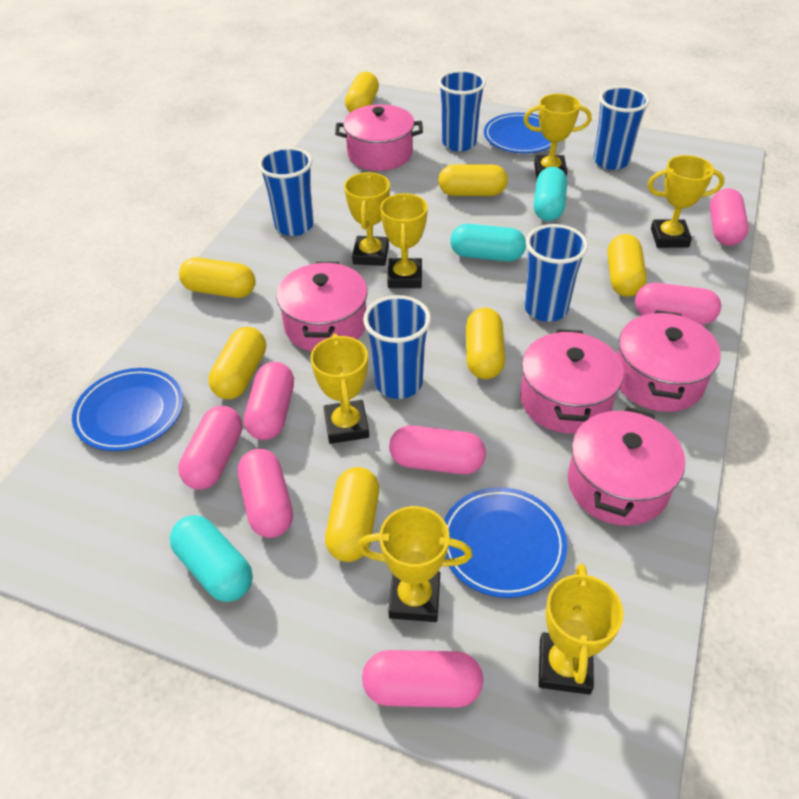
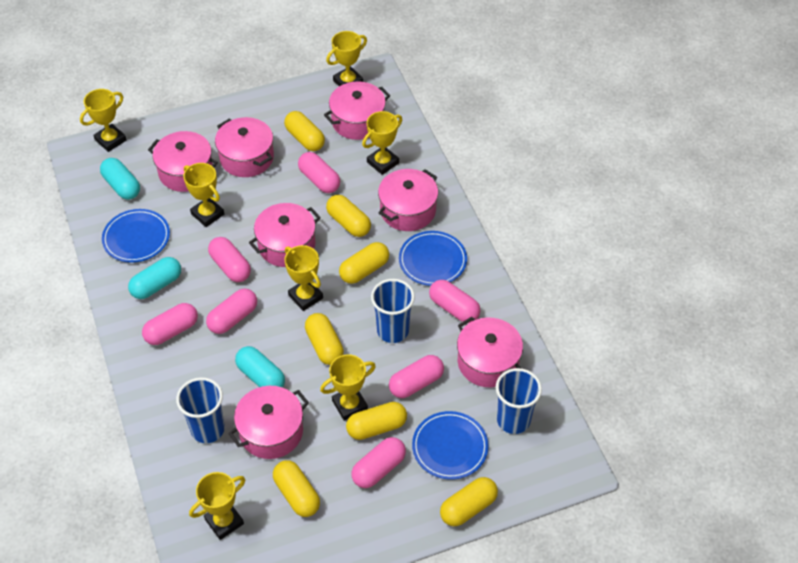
blue cup: [258,147,314,236] [363,295,431,399] [438,70,486,152] [524,224,588,322] [594,86,650,170] = 5 -> [176,377,225,443] [371,279,415,343] [496,368,542,434] = 3
pink pot: [276,262,368,351] [335,104,423,171] [520,329,624,433] [568,407,685,526] [617,310,721,412] = 5 -> [148,131,218,192] [215,117,274,177] [228,386,309,459] [249,203,321,267] [324,81,390,140] [378,169,438,231] [457,317,523,387] = 7

